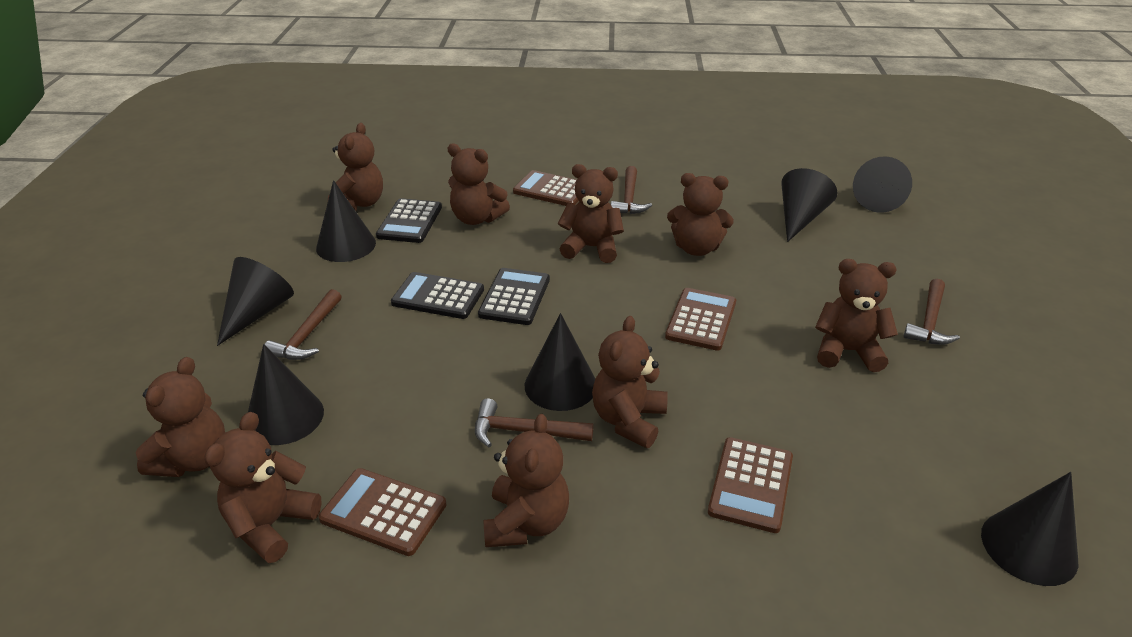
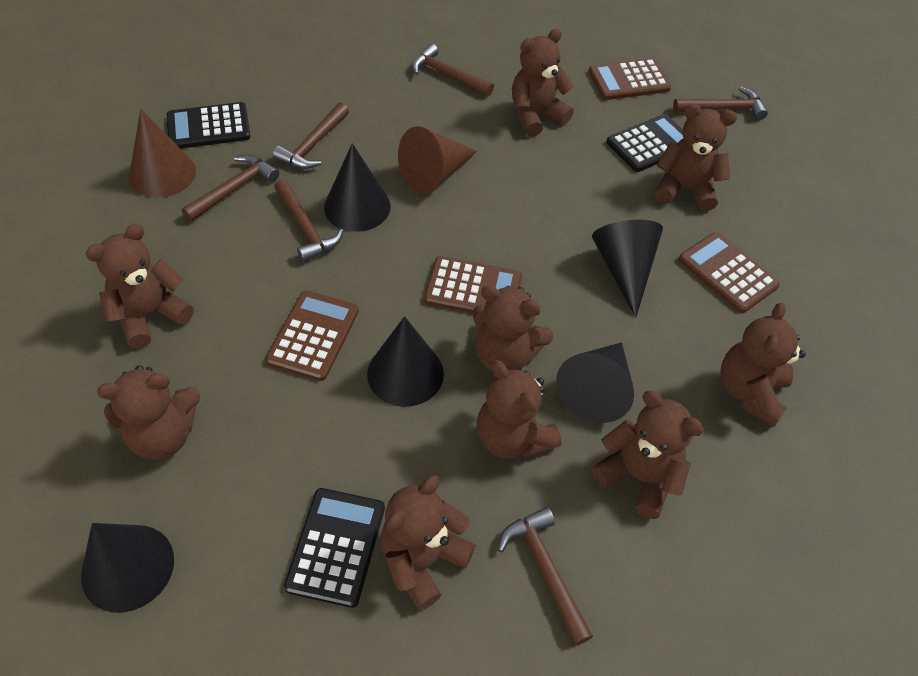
black cone: [217,257,294,346] [248,344,324,445] [316,180,376,262] [525,313,595,411] [781,168,838,242] [853,156,912,213] [981,472,1078,586] = 7 -> [81,523,174,613] [324,143,391,232] [367,316,444,407] [556,342,634,423] [592,220,663,318] = 5
brown cone: none = 0 -> [129,109,196,198] [398,126,477,194] = 2
brown hammer: [265,289,342,360] [475,398,594,447] [611,166,652,214] [903,279,960,345] = 4 -> [182,155,279,221] [273,102,349,169] [274,179,343,262] [412,44,494,96] [498,507,593,646] [673,86,768,120] = 6

